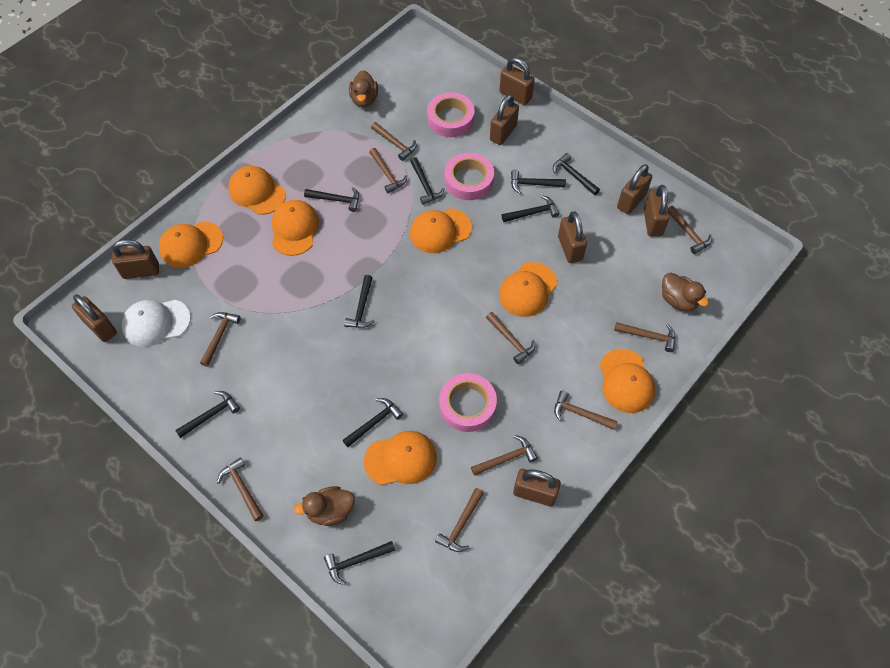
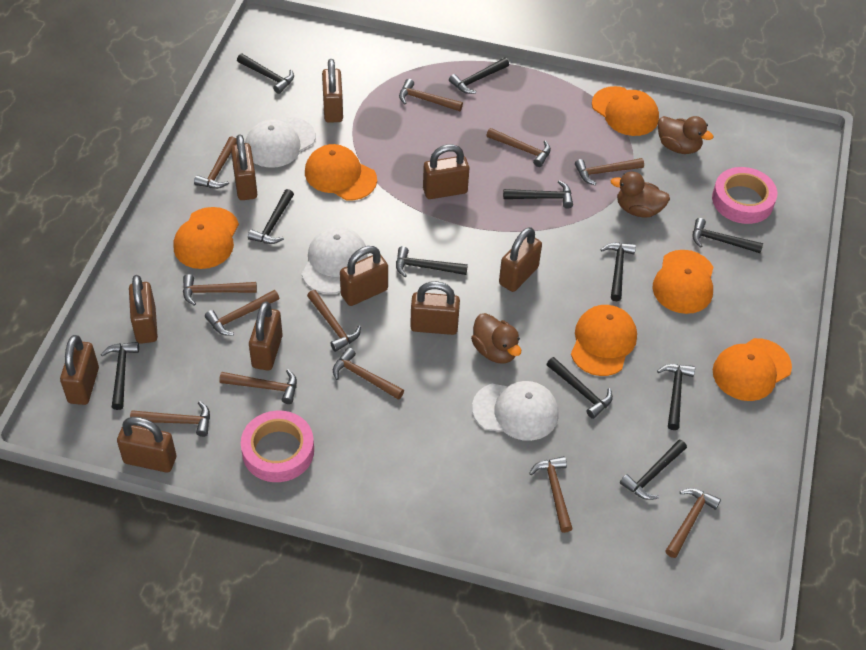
black hammer: [175,391,240,438] [304,187,359,212] [324,541,395,585] [342,398,403,447] [344,275,375,328] [410,157,445,205] [502,195,560,222] [511,170,566,194] [553,153,600,195] = 9 -> [100,342,139,410] [237,54,294,94] [248,189,294,244] [396,246,468,277] [449,58,509,94] [503,180,573,209] [546,357,613,419] [600,243,636,301] [620,440,687,500] [657,364,695,430] [693,218,763,253] = 11
brown hammer: [200,312,241,367] [217,457,264,521] [369,148,407,193] [371,122,417,161] [435,488,484,552] [471,435,538,476] [486,312,535,364] [554,391,618,430] [614,322,675,352] [668,206,712,254] = 10 -> [130,401,210,437] [183,274,257,306] [194,136,237,189] [205,290,279,336] [219,369,297,404] [307,290,361,352] [333,347,404,400] [399,79,463,111] [486,128,551,167] [529,456,573,533] [575,158,644,185] [666,488,721,558] = 12
brown padlock: [72,294,117,342] [112,239,159,279] [490,94,519,145] [499,57,535,105] [513,469,561,506] [558,211,587,263] [617,164,652,214] [644,185,670,237] = 8 -> [60,335,99,405] [117,417,176,472] [129,275,158,344] [231,134,257,200] [249,301,283,370] [322,59,343,123] [340,246,388,306] [410,281,460,335] [423,144,469,199] [499,227,542,292] = 10
orange cap: [159,221,223,268] [228,166,286,215] [272,200,319,256] [364,431,437,485] [410,208,472,253] [499,262,557,317] [599,349,655,413] = 7 -> [173,207,239,269] [305,144,377,200] [571,305,637,376] [592,86,659,136] [653,250,714,314] [713,338,792,401] = 6
pink tape: [427,92,475,137] [439,373,497,432] [445,153,494,200] = 3 -> [241,410,314,482] [712,167,777,224] = 2
white cap: [122,300,191,347] = 1 -> [245,117,315,168] [302,227,368,294] [472,381,559,441] = 3

